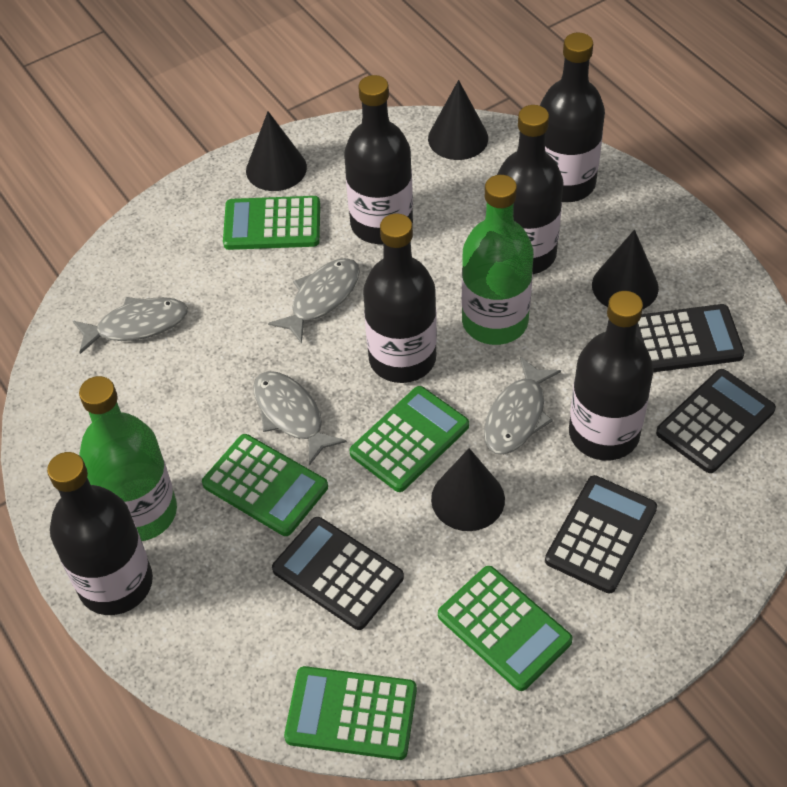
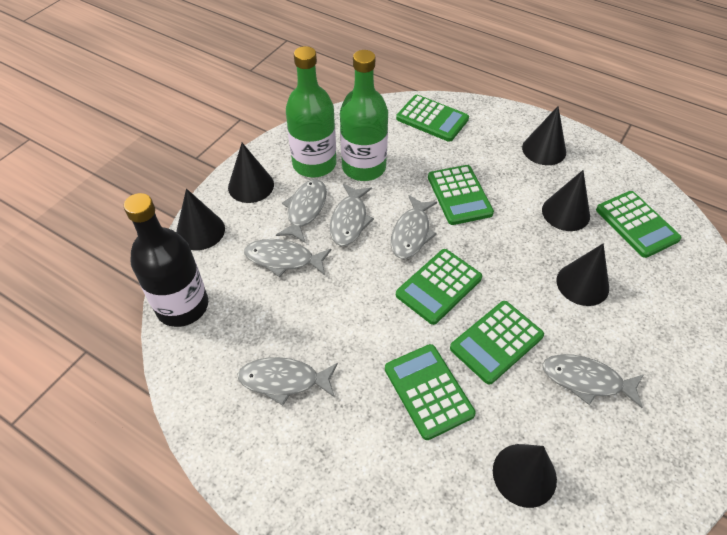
black bottle: [47,452,153,615] [344,75,413,244] [363,213,437,383] [497,105,564,274] [540,33,605,202] [569,291,654,460] = 6 -> [124,193,208,327] = 1
black calculator: [272,517,404,630] [545,475,657,594] [636,304,745,372] [656,369,776,473] = 4 -> none = 0
black cone: [246,111,307,191] [428,80,488,160] [431,448,505,531] [592,230,659,309] = 4 -> [176,189,225,250] [228,143,274,203] [493,444,557,508] [522,106,566,165] [542,170,590,231] [556,243,609,306] = 6
green calculator: [202,434,328,536] [223,196,320,250] [284,666,417,760] [350,386,469,492] [438,566,573,691] = 5 -> [385,344,476,440] [396,95,469,142] [396,249,482,325] [428,165,494,225] [450,301,544,384] [596,191,681,258] = 6
grey fish: [73,297,188,354] [253,371,347,465] [268,258,360,344] [484,357,561,455] = 4 -> [238,357,338,406] [244,239,331,277] [276,179,327,243] [330,184,374,246] [391,195,437,259] [542,354,643,408] = 6

